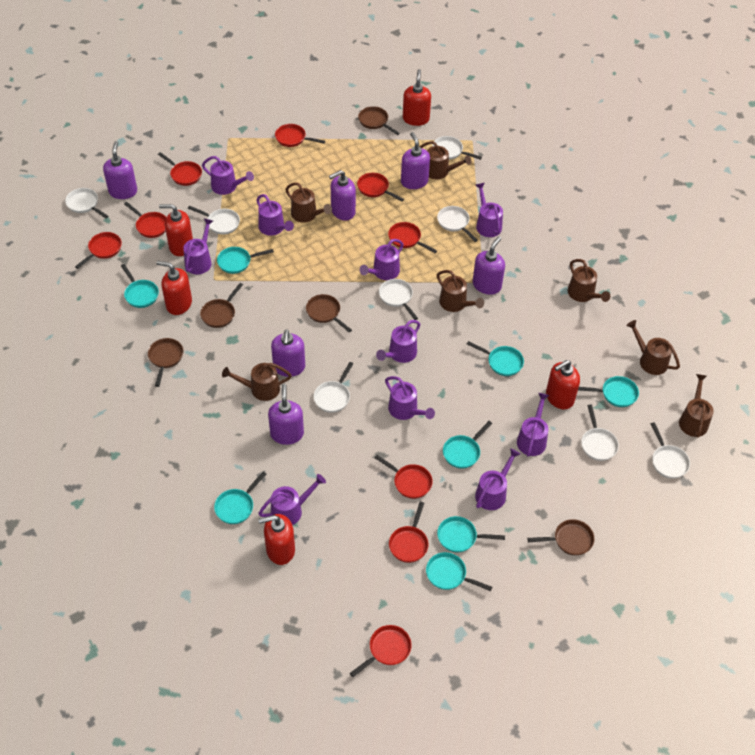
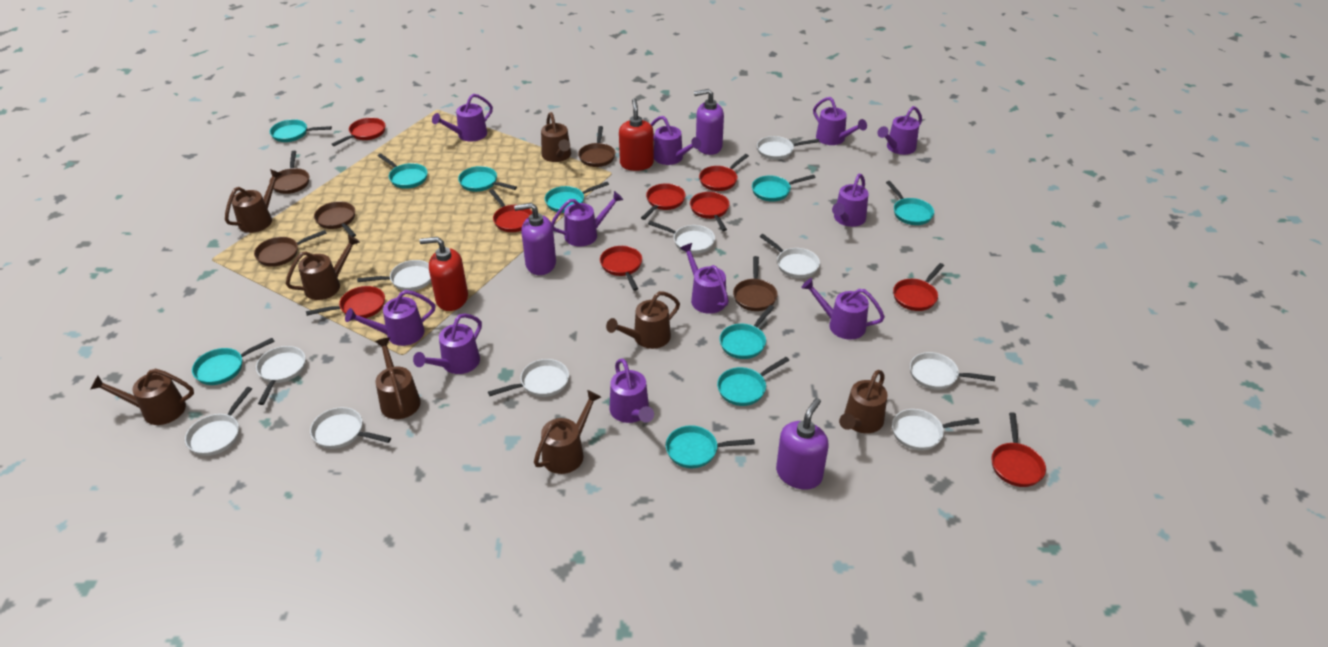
brown watering can: [222,363,292,401] [285,182,332,223] [419,141,471,179] [437,270,484,312] [568,259,610,302] [626,320,680,375] [679,374,714,438] = 7 -> [90,368,194,425] [225,169,282,233] [286,235,360,300] [375,337,421,419] [534,390,601,474] [541,112,571,162] [606,291,680,349] [839,370,888,433] = 8
purple soap dispenser: [103,141,137,199] [268,384,304,445] [271,329,305,377] [329,170,356,221] [401,132,430,189] [473,236,505,295] = 6 -> [514,203,556,275] [694,89,724,155] [776,398,829,490] = 3
purple watering can: [183,218,213,274] [202,156,254,195] [256,194,294,236] [258,474,326,525] [360,239,404,280] [376,320,420,363] [385,376,435,420] [475,448,520,510] [476,183,503,237] [517,393,549,457] = 10 -> [345,290,435,346] [413,313,482,374] [432,94,493,142] [551,191,623,247] [610,358,654,423] [651,116,701,165] [680,243,729,314] [801,278,885,340] [813,97,867,145] [832,174,869,227] [877,106,922,155] = 11
red soap dispenser: [157,261,192,315] [159,204,193,256] [258,514,295,565] [403,69,431,126] [546,360,580,409] = 5 -> [419,237,468,311] [619,99,654,171] = 2
turquoise pan: [121,264,159,308] [214,472,266,524] [217,247,274,274] [426,552,492,591] [437,516,505,552] [443,421,492,469] [467,341,524,376] [578,376,639,407] = 8 -> [192,338,275,385] [270,119,332,142] [378,154,428,189] [458,166,517,192] [545,182,609,213] [666,425,755,468] [717,357,789,406] [720,305,774,359] [752,175,816,202] [886,181,934,225] = 10
white pan: [65,188,108,219] [188,206,240,234] [314,362,353,413] [379,279,418,320] [432,136,482,160] [437,206,478,242] [581,405,619,461] [651,422,690,479] = 8 -> [185,387,252,456] [256,346,306,405] [310,407,391,449] [357,260,431,291] [488,359,569,397] [648,221,715,254] [757,136,820,160] [760,234,820,278] [892,409,980,450] [910,352,995,390] = 10

